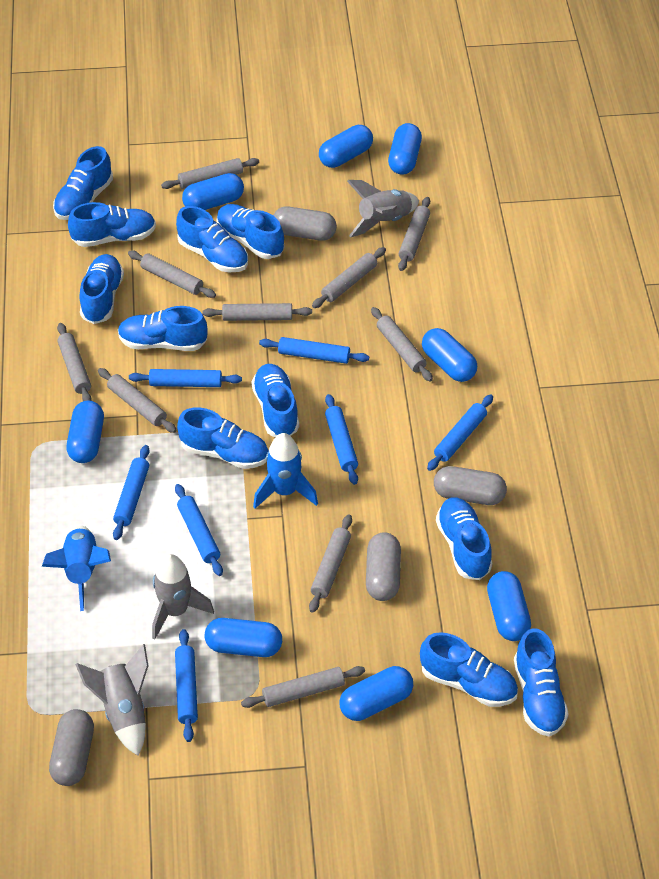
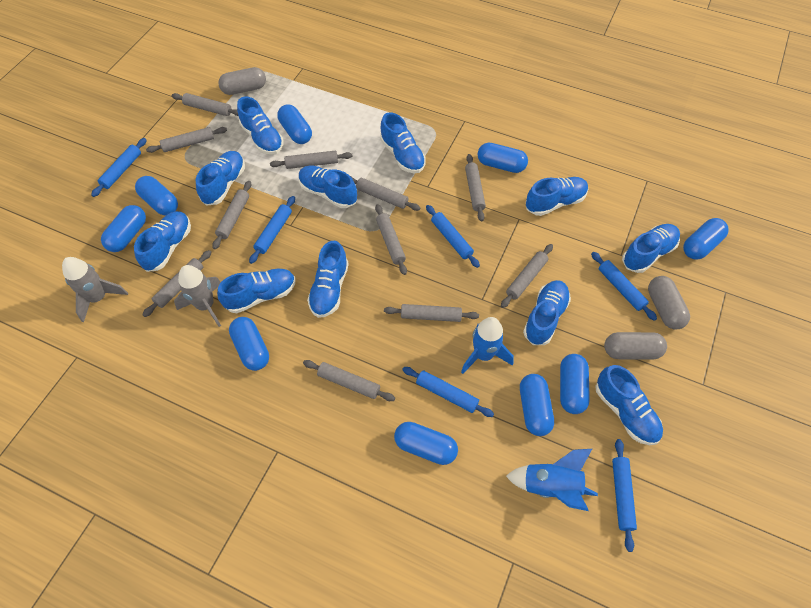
blue capsule: [67,401,104,463] [182,173,244,210] [205,618,282,657] [319,125,373,168] [339,666,413,721] [388,123,422,175] [422,328,477,382] [487,571,531,641] = 8 -> [101,205,146,252] [135,176,178,215] [229,317,269,371] [277,104,312,144] [394,422,458,465] [477,143,528,173] [520,374,554,436] [560,354,590,414] [683,218,729,260] = 9
blue rolling pin: [113,445,150,540] [129,369,242,387] [175,484,223,576] [175,629,198,742] [259,337,369,364] [325,394,358,485] [427,395,493,471] = 7 -> [91,138,147,197] [249,196,295,264] [402,367,494,417] [426,205,480,268] [591,252,657,321] [612,439,637,552] = 6
grey capsule: [49,709,94,786] [273,206,337,241] [366,532,401,601] [434,466,507,505] = 4 -> [218,67,266,95] [604,332,667,360] [648,276,690,329] = 3
grey rocket: [75,644,149,755] [152,554,214,640] [347,180,419,238] = 3 -> [62,257,128,322] [174,265,221,327] = 2
grey rolling pin: [57,323,92,401] [98,368,177,433] [128,251,216,298] [161,158,259,189] [202,303,312,321] [241,666,365,708] [309,514,352,613] [312,247,386,308] [371,307,433,381] [398,197,430,271] = 10 -> [142,250,212,317] [146,127,227,153] [172,93,238,116] [212,181,251,249] [270,151,353,169] [303,360,395,401] [352,177,420,211] [375,204,407,275] [384,304,479,322] [465,154,486,221] [501,244,553,308] = 11

